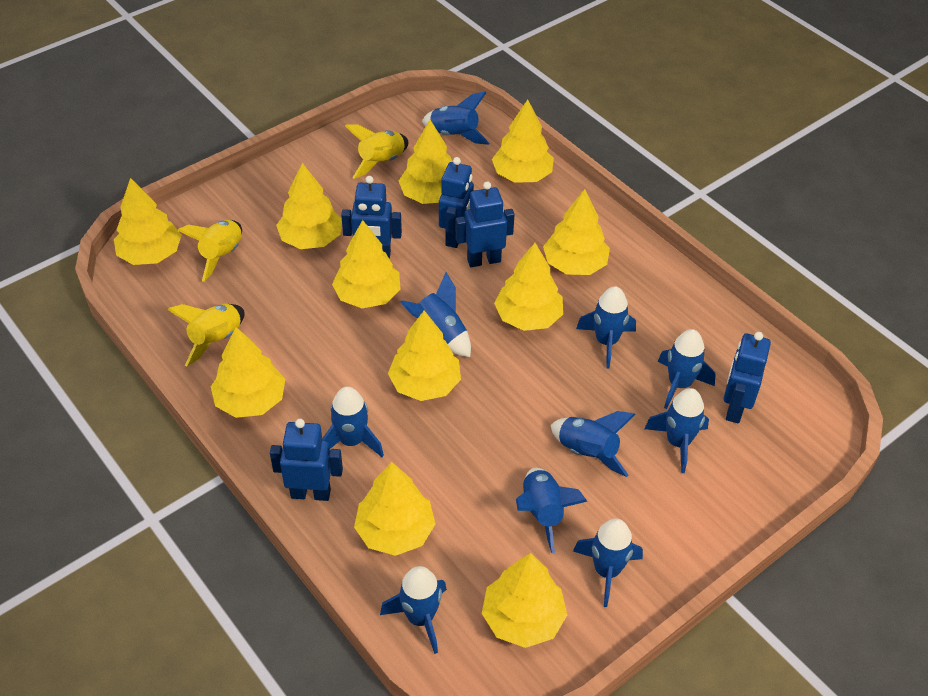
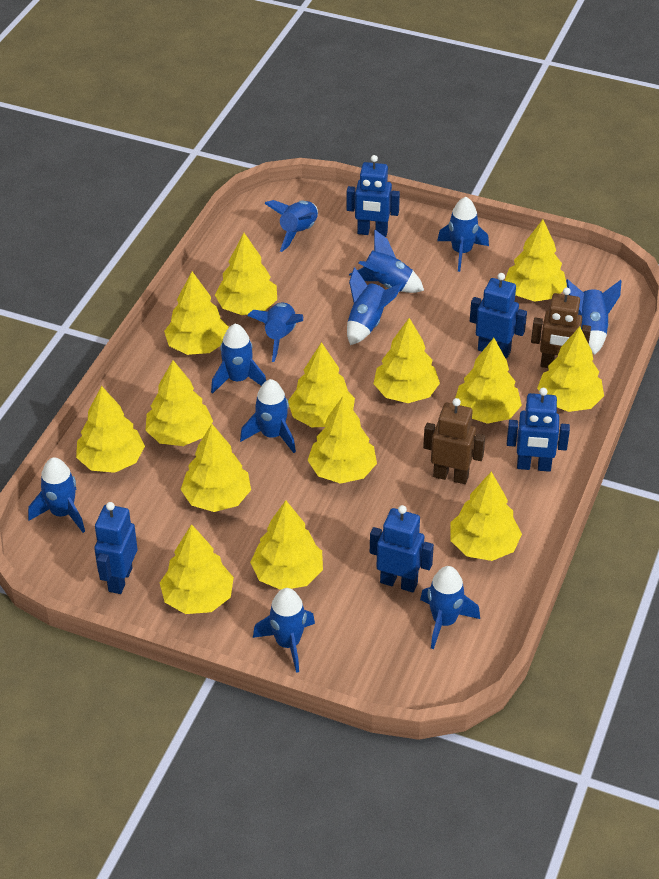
blue rocket: [322,386,384,457] [380,566,447,654] [400,272,471,357] [422,92,489,145] [516,468,588,554] [550,411,636,477] [573,518,643,607] [576,286,636,369] [644,388,709,473] [658,329,715,409] = 10 -> [28,457,85,533] [211,323,266,394] [240,379,296,453] [247,303,303,362] [253,588,315,673] [264,200,318,252] [347,267,403,345] [349,230,424,293] [420,566,480,649] [437,197,489,272] [566,279,621,355] = 11
brown robot: none = 0 -> [423,398,485,484] [531,287,591,368] = 2
yellow rocket: [167,304,245,367] [177,220,242,282] [345,124,408,179] = 3 -> none = 0
yellow tree: [114,178,181,265] [211,327,285,418] [276,163,342,249] [332,220,401,308] [354,462,435,556] [388,311,461,401] [399,120,453,204] [482,553,567,648] [492,99,554,183] [494,243,563,331] [543,189,610,275] = 11 -> [76,386,145,473] [145,360,213,446] [160,524,234,614] [164,272,229,355] [181,424,251,512] [215,233,277,315] [250,500,323,590] [288,342,355,427] [307,396,377,484] [373,318,440,403] [451,472,522,561] [455,338,522,424] [505,220,567,302] [537,327,604,412] = 14

